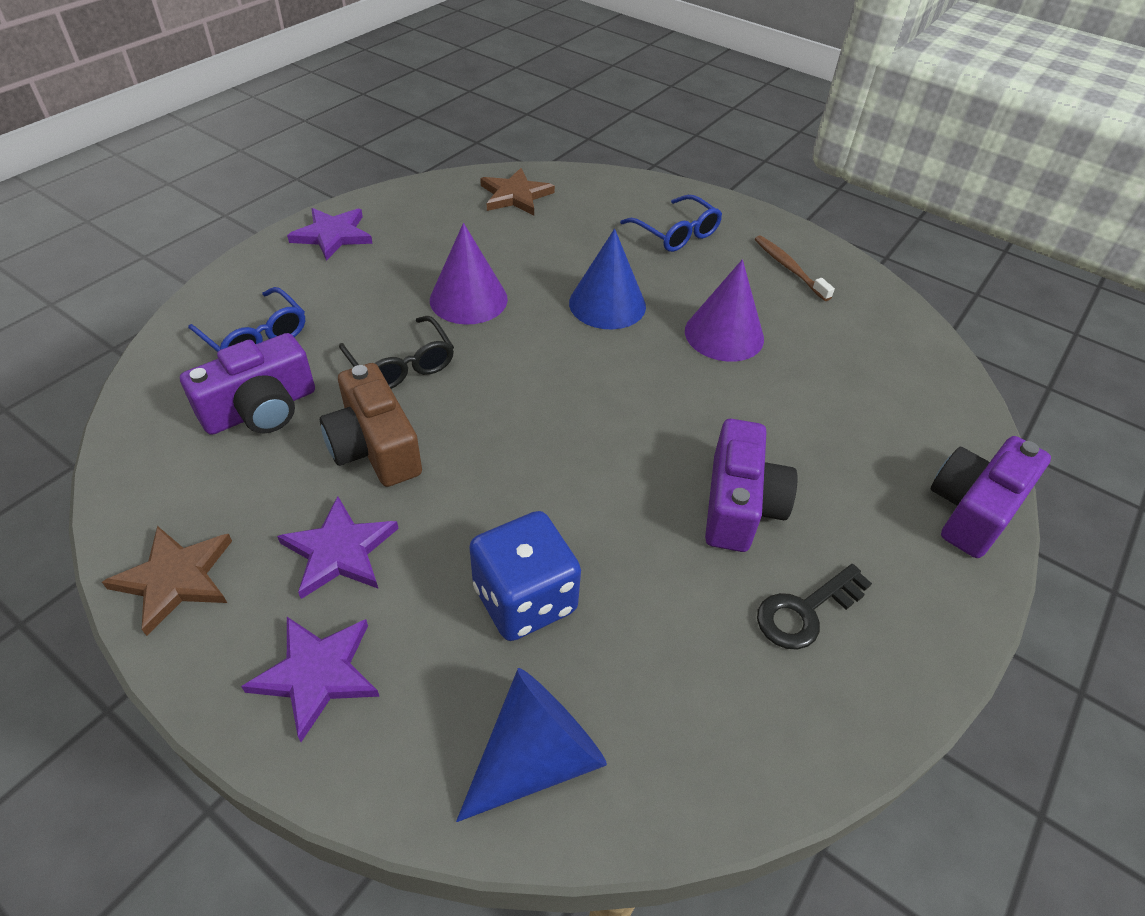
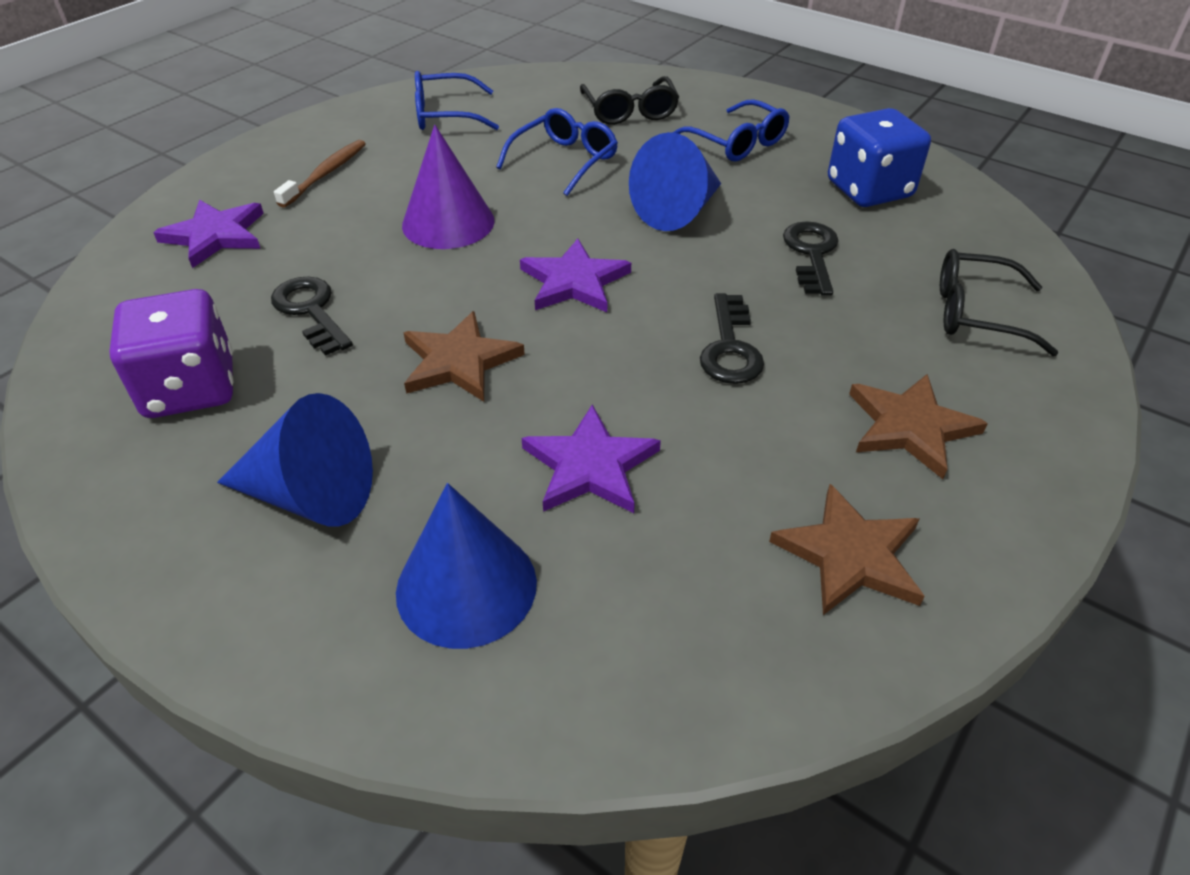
black glasses: [339,316,454,389] = 1 -> [580,76,679,125] [940,249,1058,356] = 2
black key: [757,564,872,650] = 1 -> [271,276,353,356] [700,293,764,384] [783,221,839,296] = 3
blue cone: [456,668,607,822] [569,229,646,329] = 2 -> [217,393,373,527] [396,483,537,649] [629,132,721,231] = 3
blue glasses: [188,287,305,352] [620,195,722,252] = 2 -> [415,71,499,130] [496,108,618,196] [672,99,790,162] = 3
brown camera: [320,363,422,487] = 1 -> none = 0
brown star: [102,526,232,636] [480,168,555,215] = 2 -> [403,311,525,402] [769,484,925,615] [849,374,988,479] = 3
purple camera: [180,333,315,435] [705,419,798,552] [931,436,1051,558] = 3 -> none = 0
purple cone: [430,223,508,325] [685,259,764,362] = 2 -> [402,125,495,249] = 1
purple dice: none = 0 -> [109,289,234,418] = 1

